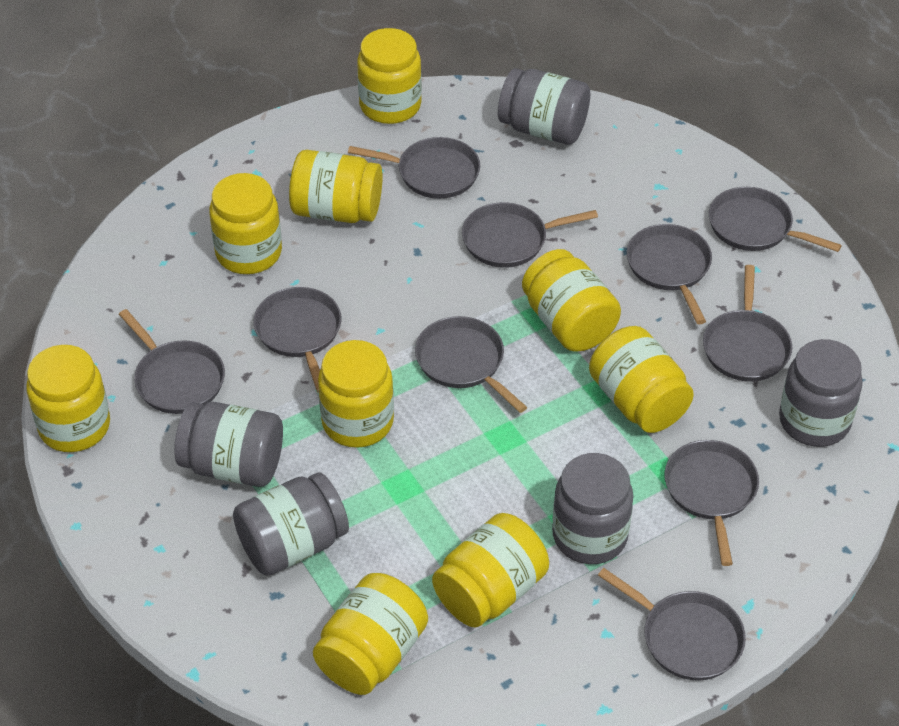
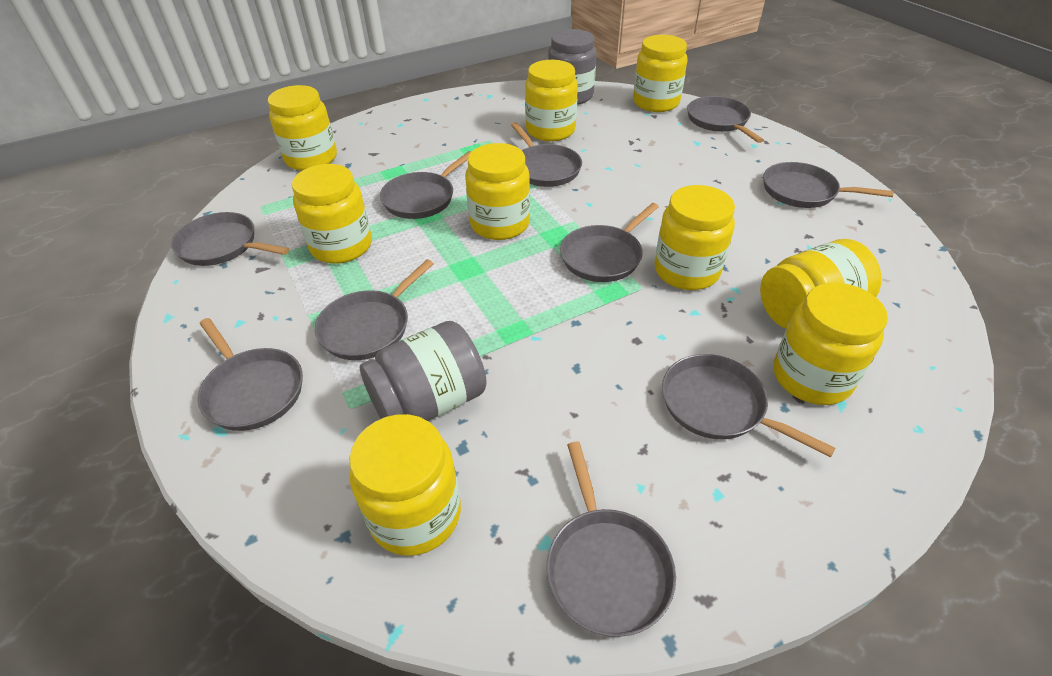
grey jar: [174,402,283,487] [233,472,349,576] [498,68,590,144] [552,453,633,564] [779,339,863,447] = 5 -> [360,321,487,421] [548,29,597,105] = 2

